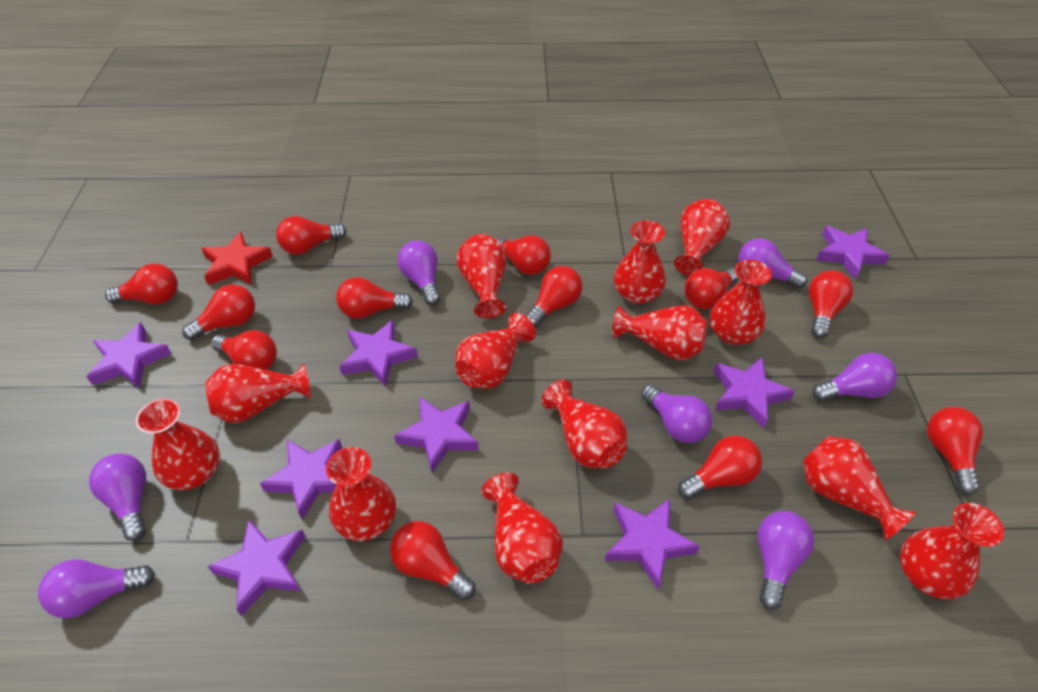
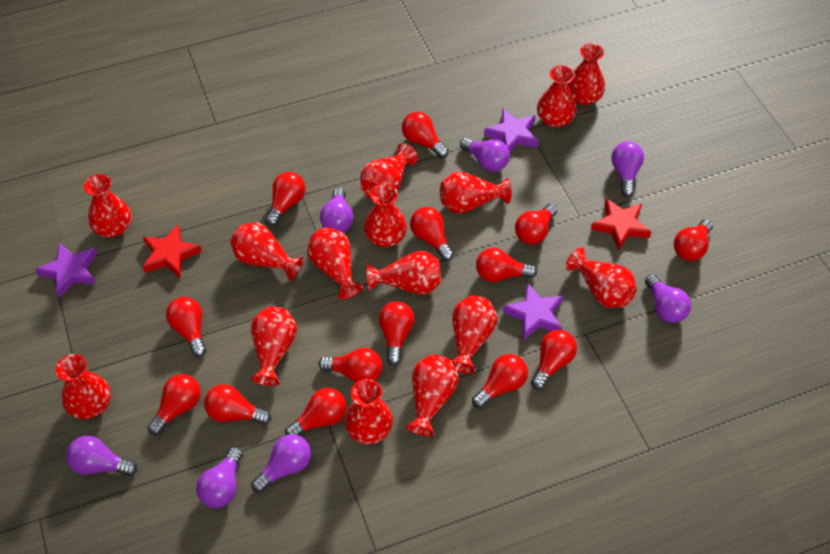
purple star: [86,322,172,388] [207,519,306,616] [260,439,342,519] [339,320,418,387] [394,397,479,473] [605,499,700,590] [714,357,795,428] [816,226,890,280] = 8 -> [35,243,97,298] [484,108,539,153] [503,283,563,341] = 3
red light bulb: [105,264,178,304] [182,285,255,340] [211,330,277,370] [276,216,347,255] [336,277,413,319] [390,521,475,600] [494,235,551,275] [525,266,582,327] [678,435,762,499] [685,268,739,309] [809,270,853,338] [927,407,983,495] = 12 -> [148,374,201,435] [166,297,206,357] [204,384,271,425] [265,172,306,226] [285,388,347,435] [319,348,382,383] [379,301,414,366] [402,112,449,158] [410,207,454,261] [472,354,528,409] [476,248,537,282] [515,204,557,245] [531,330,577,390] [674,219,713,261] = 14
red star: [201,232,273,285] = 1 -> [142,225,202,278] [591,198,651,251] = 2
red vase: [136,399,220,490] [205,363,311,423] [326,447,396,541] [455,313,536,389] [456,234,507,318] [481,472,563,583] [541,380,627,468] [612,305,708,360] [614,221,666,304] [674,199,730,276] [710,260,772,345] [803,436,916,540] [900,503,1004,600] = 13 -> [55,354,111,419] [83,174,132,238] [230,222,304,281] [251,306,297,386] [307,227,363,300] [344,379,393,444] [360,143,418,198] [364,184,407,247] [366,251,441,295] [406,355,459,436] [440,171,512,214] [452,295,498,374] [537,65,577,128] [566,247,637,308] [567,43,605,105] = 15

